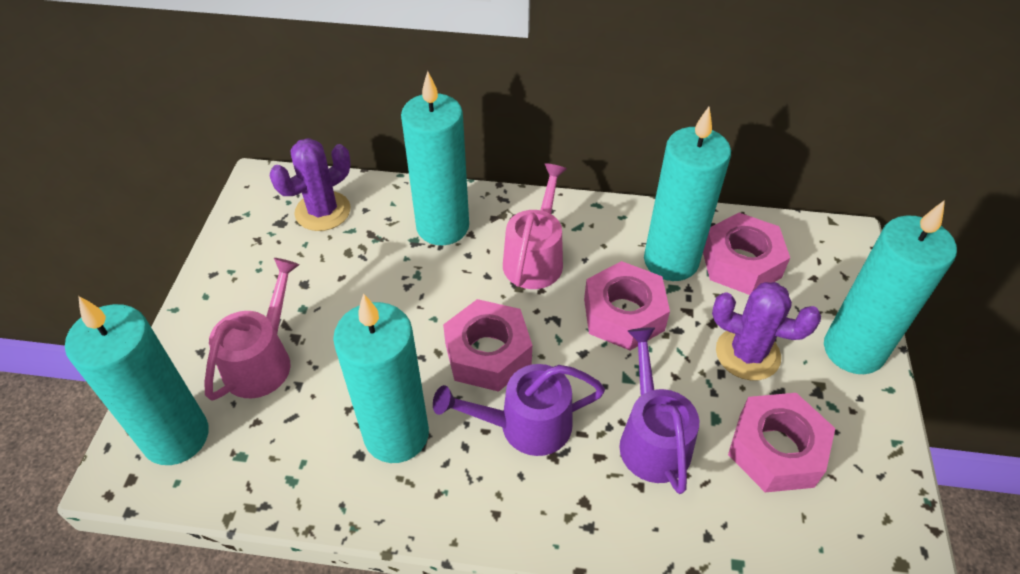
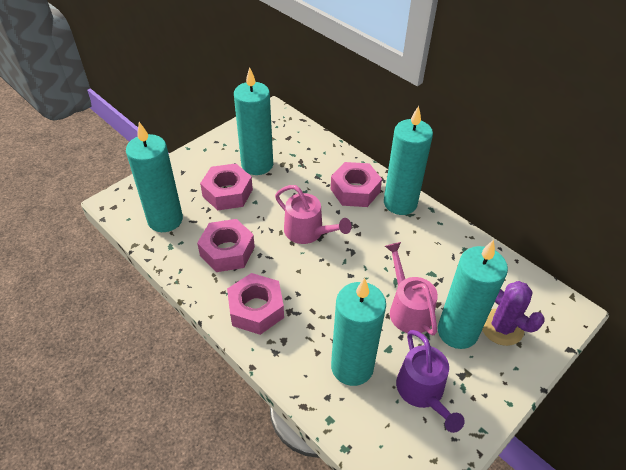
purple cactus: [270,138,351,231] [712,282,821,380] = 2 -> [482,281,545,346] = 1
purple watering can: [433,364,605,456] [619,327,699,494] = 2 -> [396,330,465,433] = 1

